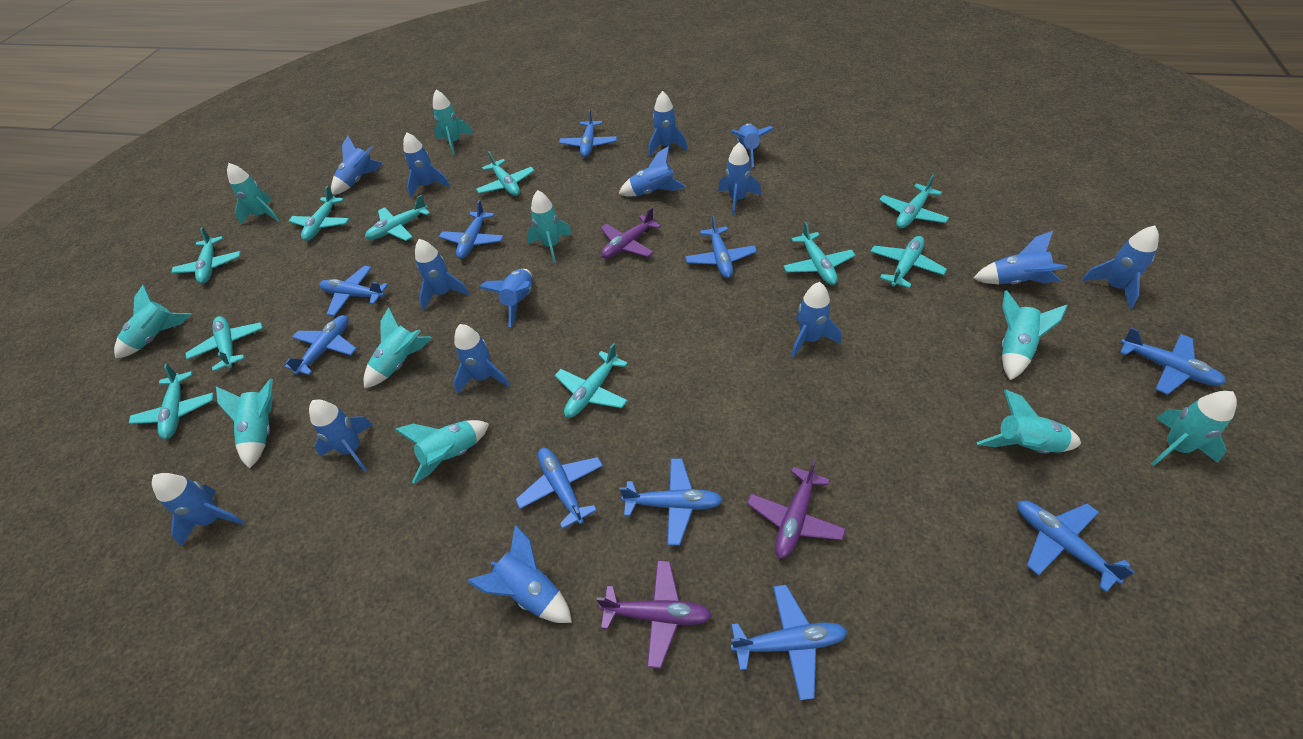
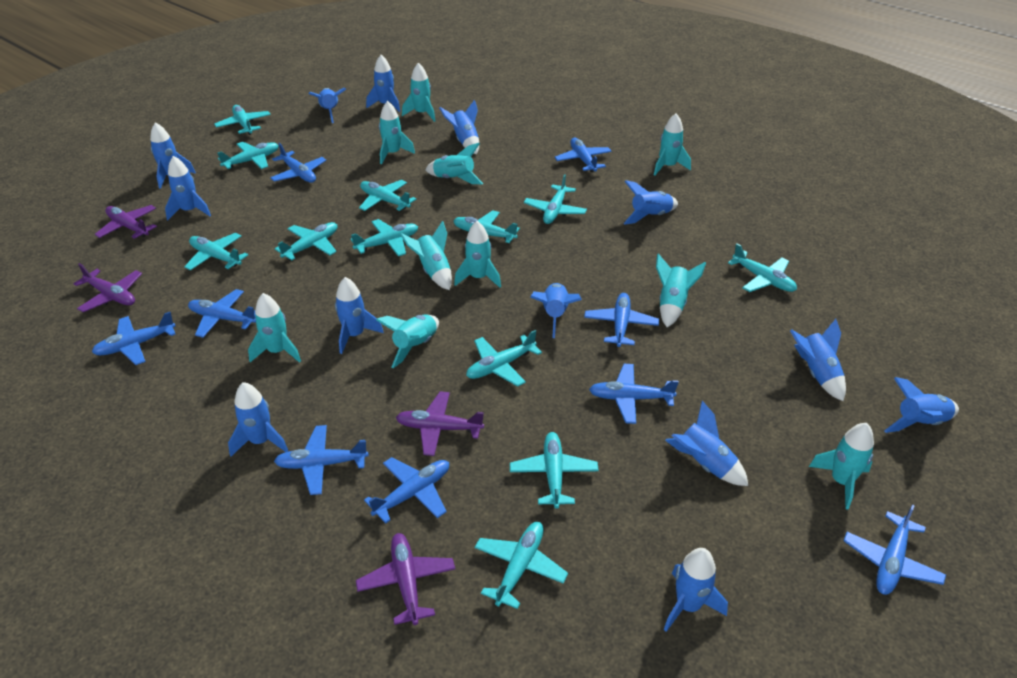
blue plane: [285,315,357,375] [319,266,388,316] [439,200,504,259] [515,448,603,529] [559,109,617,157] [619,459,723,545] [685,215,757,278] [731,585,847,700] [1017,500,1135,592] [1120,327,1226,395] = 10 -> [92,312,176,365] [188,289,256,338] [270,143,326,183] [274,425,369,495] [364,457,449,523] [555,138,612,172] [584,293,659,347] [589,364,679,424] [843,504,946,595] = 9
blue rocket: [152,473,244,546] [309,400,373,472] [331,136,383,195] [403,132,450,198] [415,239,470,310] [453,324,510,394] [467,525,572,623] [479,269,532,327] [618,146,686,197] [648,91,688,157] [718,142,761,216] [731,123,774,167] [791,282,841,358] [974,231,1068,284] [1082,226,1159,309] = 15 -> [150,122,196,189] [165,156,211,220] [228,382,288,456] [309,88,346,123] [335,277,384,354] [366,55,400,112] [439,100,479,154] [530,283,582,338] [623,180,678,224] [664,548,728,632] [665,401,748,486] [790,319,846,401] [884,377,959,433] = 13
purple plane: [597,560,712,669] [601,207,661,259] [747,459,846,559] = 3 -> [74,263,142,312] [95,205,157,239] [356,533,455,625] [396,391,484,456] = 4
turquoise plane: [129,363,214,439] [171,227,241,284] [185,316,263,371] [289,186,349,241] [365,195,430,241] [476,151,535,196] [555,343,628,418] [783,222,855,285] [870,236,947,288] [879,174,949,228] = 10 -> [184,233,248,270] [214,105,271,135] [217,142,279,169] [275,222,337,260] [351,219,418,256] [359,180,416,211] [453,210,520,243] [466,330,542,387] [475,522,568,609] [510,432,599,509] [524,174,587,224] [728,243,797,292] = 12

